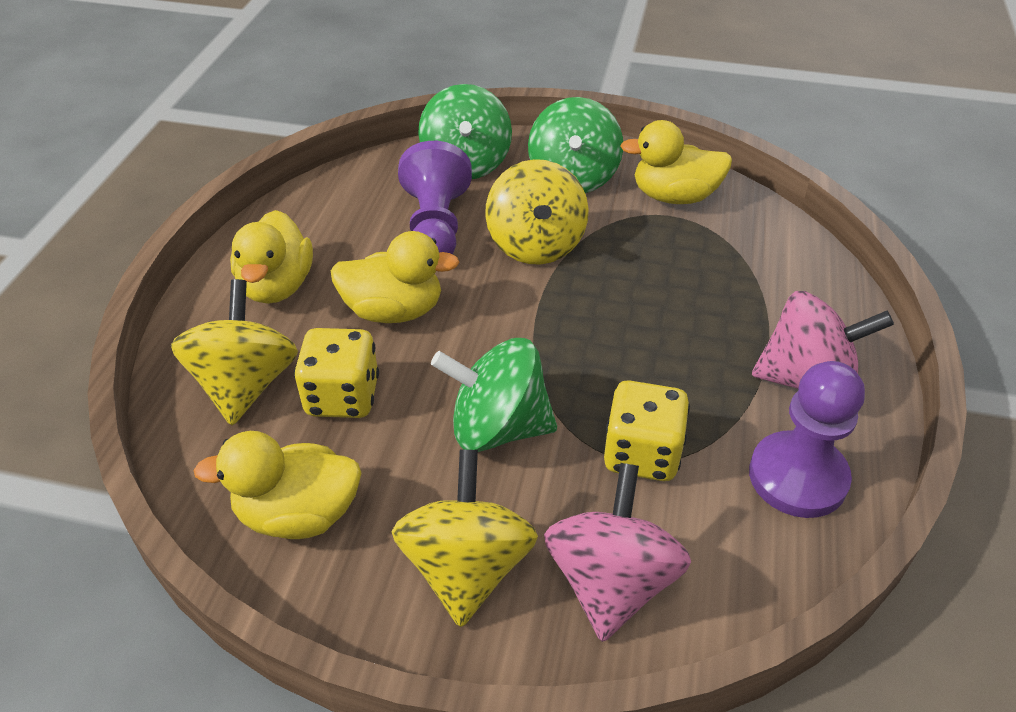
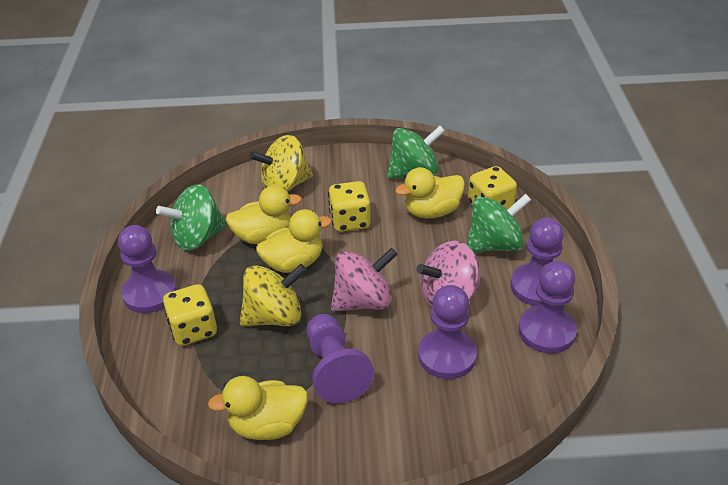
purple pawn: [398,141,472,254] [749,361,865,518] = 2 -> [118,225,177,313] [307,314,374,404] [418,285,477,379] [511,217,564,306] [518,261,577,354] = 5
yellow dice: [294,328,379,418] [604,380,690,481] = 2 -> [163,284,217,346] [328,181,371,232] [468,166,517,210] = 3
yellow spinning top: [171,279,298,425] [392,449,538,627] [485,159,589,265] = 3 -> [240,264,307,326] [250,135,313,192] = 2

